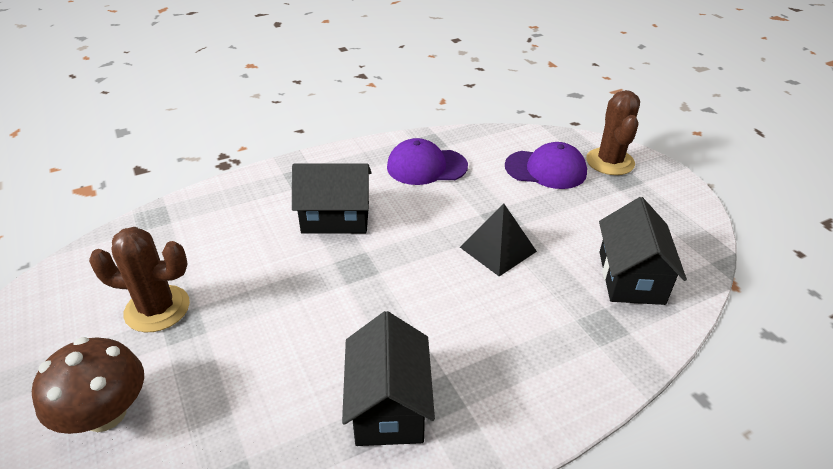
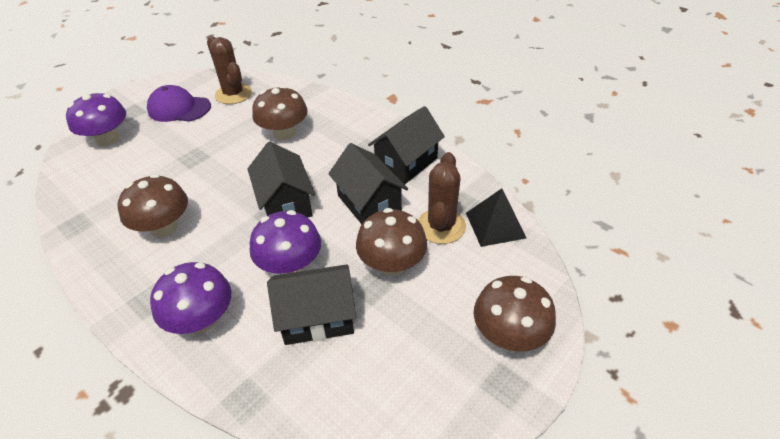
black house: [292,164,371,234] [342,311,435,446] [599,197,687,305] = 3 -> [248,141,315,217] [267,264,356,345] [328,143,408,224] [368,106,445,184] = 4
brown mushroom: [32,337,144,434] = 1 -> [117,174,188,237] [252,85,308,140] [356,208,427,276] [474,276,556,352] = 4
purple cap: [387,138,468,185] [505,142,587,189] = 2 -> [147,85,211,122] = 1
purple mushroom: none = 0 -> [66,92,126,146] [150,262,232,334] [250,210,321,274] = 3

